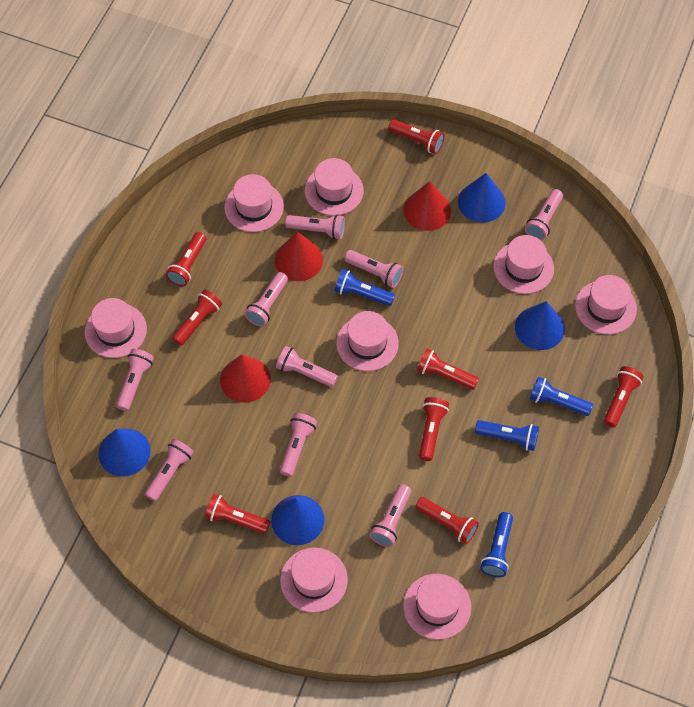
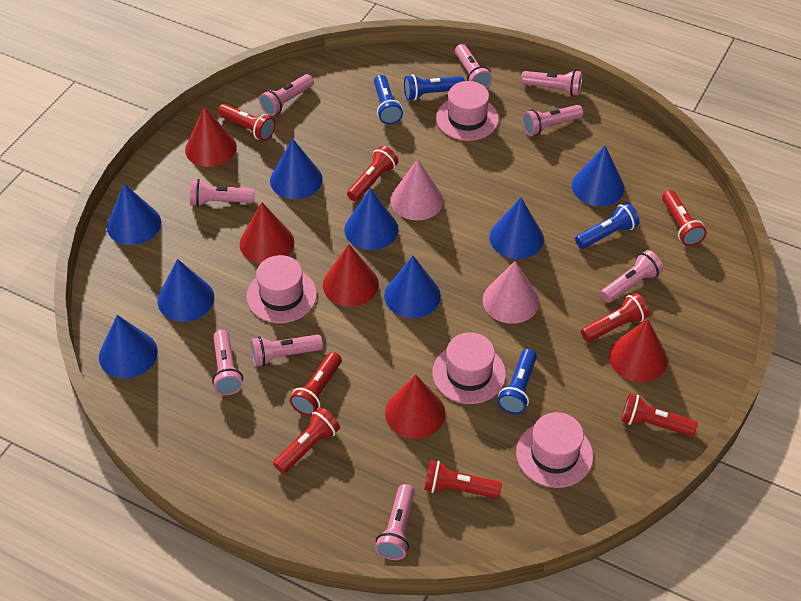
blue cone: [98,429,151,477] [271,495,324,545] [458,173,506,223] [515,301,565,350] = 4 -> [99,315,158,378] [107,184,161,245] [157,259,214,322] [270,138,322,199] [344,188,399,250] [384,256,441,318] [489,198,544,259] [572,145,624,206] = 8
pink cone: none = 0 -> [390,159,444,220] [482,261,539,324] = 2
pink hat: [85,298,147,358] [224,174,284,232] [280,548,348,613] [305,158,364,216] [336,311,399,371] [403,574,471,640] [493,235,554,294] [575,275,637,335] = 8 -> [247,255,317,323] [432,332,506,404] [436,81,499,141] [516,412,593,488] = 4
red cone: [220,354,271,403] [275,232,323,281] [403,181,451,231] = 3 -> [185,107,237,167] [239,202,294,264] [323,244,379,307] [385,375,445,439] [609,319,668,382] = 5

